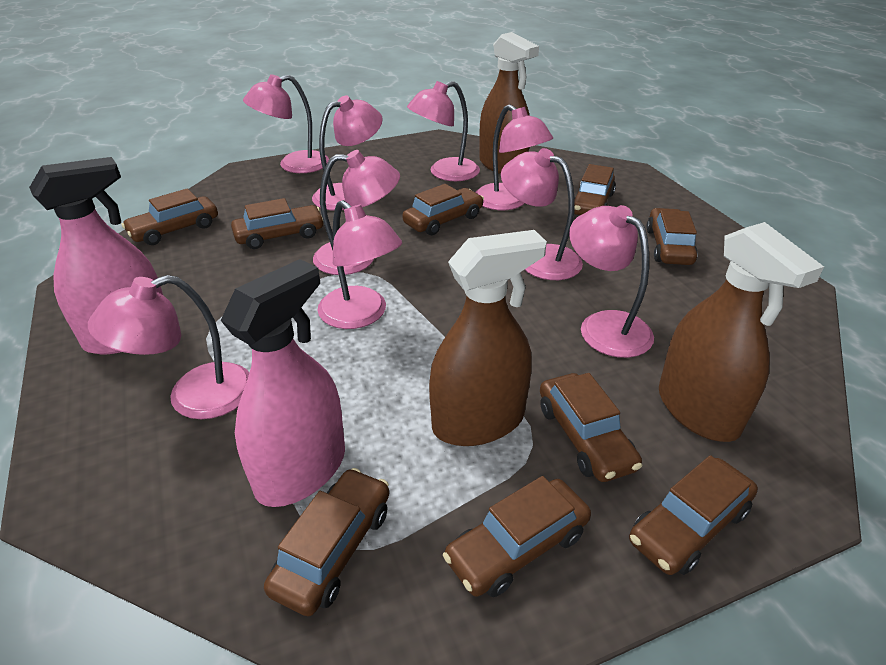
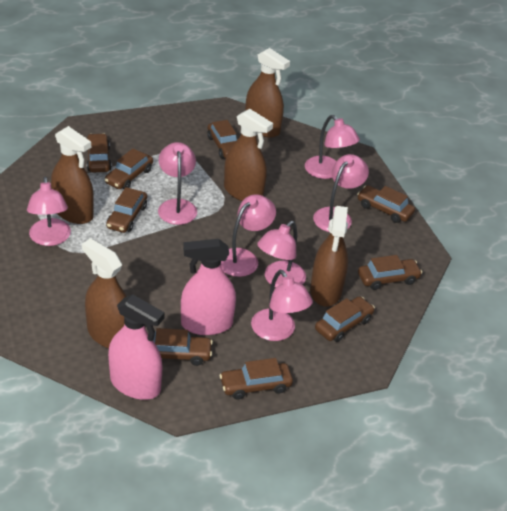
brown spray bottle: [429,230,547,446] [479,32,539,174] [659,222,824,442] = 3 -> [51,126,94,224] [82,238,127,348] [224,109,273,201] [245,48,290,138] [310,206,348,307] = 5
pink lamp: [88,275,249,419] [243,74,329,173] [312,95,383,211] [313,150,400,275] [317,200,402,329] [407,81,480,181] [475,104,553,210] [501,148,583,280] [569,205,654,358] = 9 -> [27,176,71,246] [158,142,197,225] [221,195,276,277] [251,270,313,341] [257,221,306,288] [305,115,360,179] [313,154,369,232] = 7

